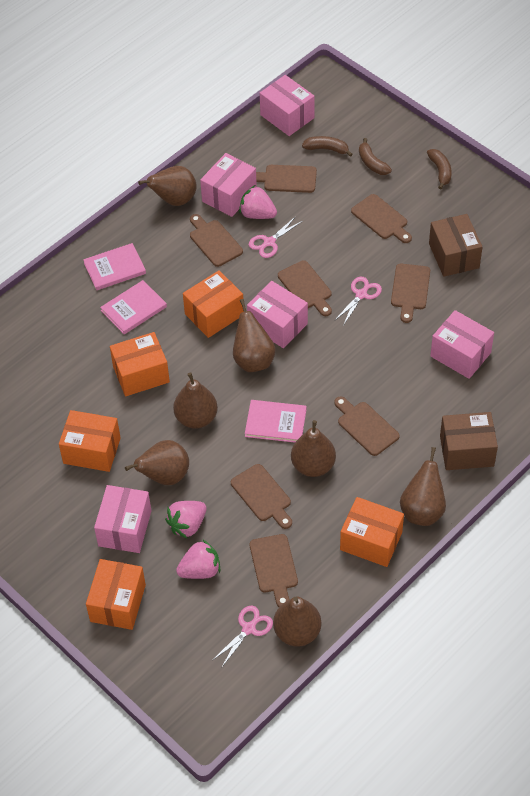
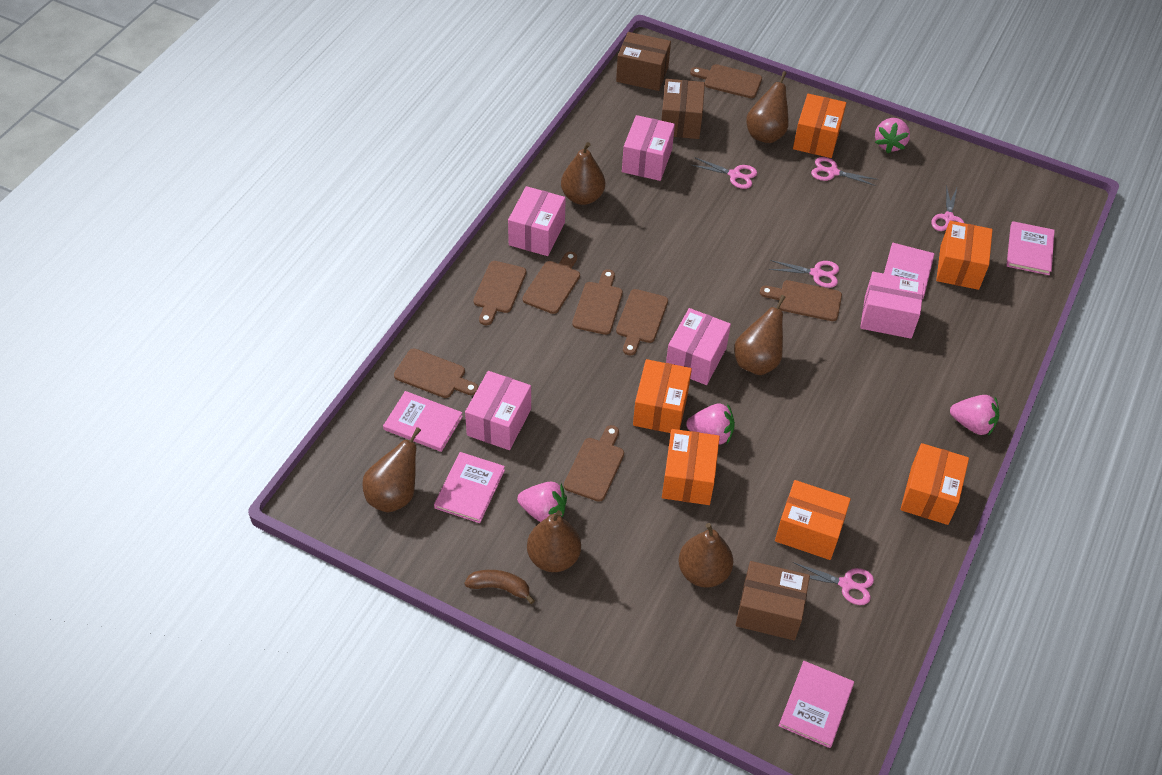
brown banana: [302,136,353,157] [359,138,392,175] [427,149,452,189] = 3 -> [465,570,535,604] = 1
brown box: [429,214,483,277] [440,412,498,470] = 2 -> [616,32,671,91] [661,79,705,139] [736,561,810,640] = 3
brown pear: [125,440,189,485] [138,166,197,206] [173,372,218,429] [233,299,276,372] [273,597,321,647] [291,420,336,477] [400,447,446,526] = 7 -> [362,427,421,512] [527,510,581,572] [561,142,605,205] [678,523,733,588] [734,295,785,375] [746,71,789,143] = 6
orange box: [59,410,121,472] [86,559,146,630] [110,332,170,396] [183,270,244,338] [340,497,404,567] = 5 -> [633,359,692,433] [662,429,720,505] [775,480,851,560] [793,94,846,158] [901,443,969,525] [936,221,993,290] = 6
pink book: [83,243,146,290] [100,280,167,334] [245,400,307,443] = 3 -> [383,391,463,452] [434,452,505,523] [779,661,854,748] [884,243,934,298] [1007,221,1055,275] = 5
pink scissors: [213,605,273,668] [249,216,303,258] [334,277,382,324] = 3 -> [691,157,757,189] [769,260,839,288] [793,562,874,605] [811,157,878,186] [931,185,964,231] = 5
pink strawberry: [165,501,207,539] [176,540,220,579] [239,185,277,219] = 3 -> [517,482,567,522] [686,403,735,445] [875,118,910,153] [950,395,999,436] = 4

